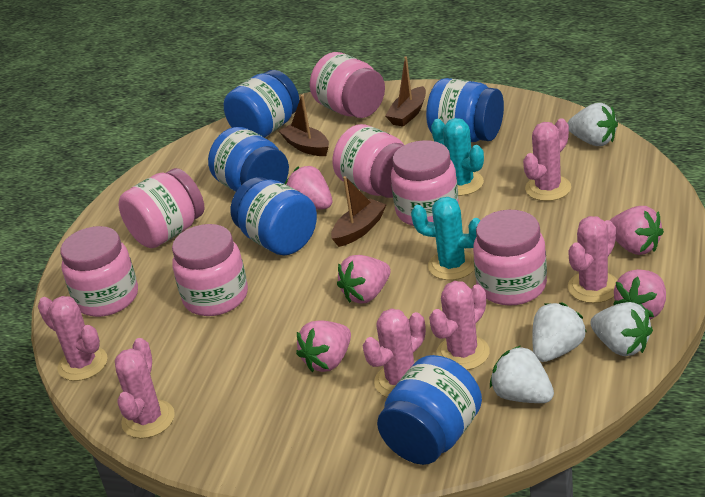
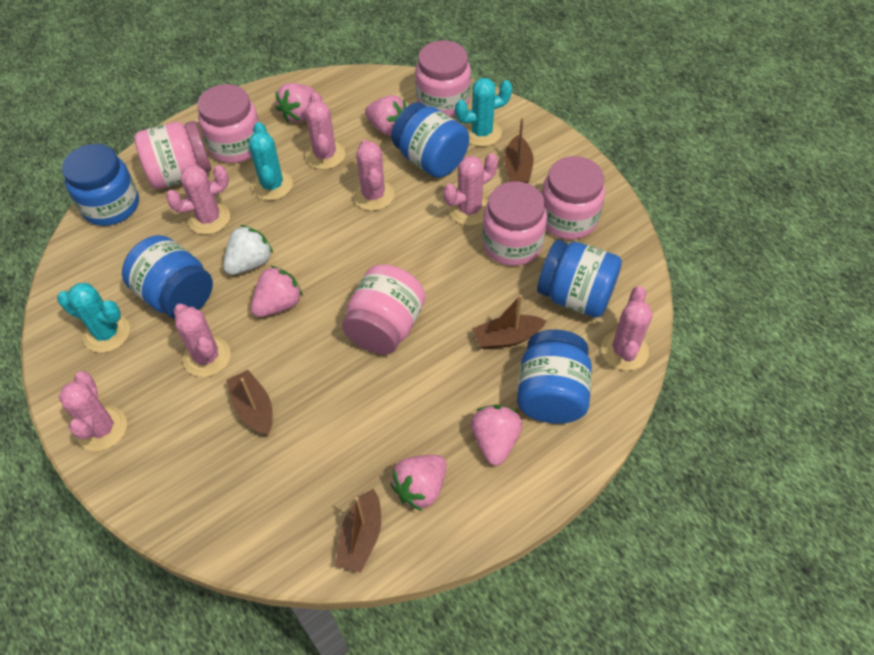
brown boat: [279,95,329,156] [331,176,386,247] [385,56,426,127] = 3 -> [227,370,273,436] [335,489,381,573] [473,295,546,349] [504,117,534,183] = 4
pink cactus: [38,296,108,381] [115,338,175,439] [363,308,426,397] [429,281,490,370] [523,118,571,201] [568,216,617,303] = 6 -> [59,371,127,451] [166,165,230,235] [174,304,231,377] [305,92,345,170] [353,140,394,211] [444,153,498,226] [601,286,653,371] = 7
pink jar: [60,226,138,317] [119,168,205,248] [172,224,248,316] [310,52,385,118] [332,124,404,198] [391,140,459,226] [473,210,547,306] = 7 -> [134,121,212,189] [197,84,259,163] [342,264,425,355] [415,40,471,117] [482,181,547,266] [541,156,605,240] = 6
turquoise cactus: [411,197,481,280] [431,118,484,196] = 2 -> [57,283,130,353] [248,122,293,201] [455,78,512,147] = 3
white strawberry: [490,346,554,403] [532,303,586,362] [567,103,618,146] [590,302,653,356] = 4 -> [223,225,273,275] = 1

